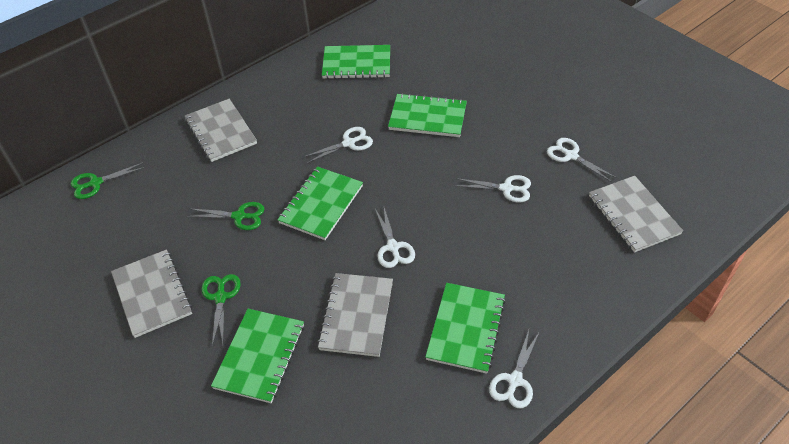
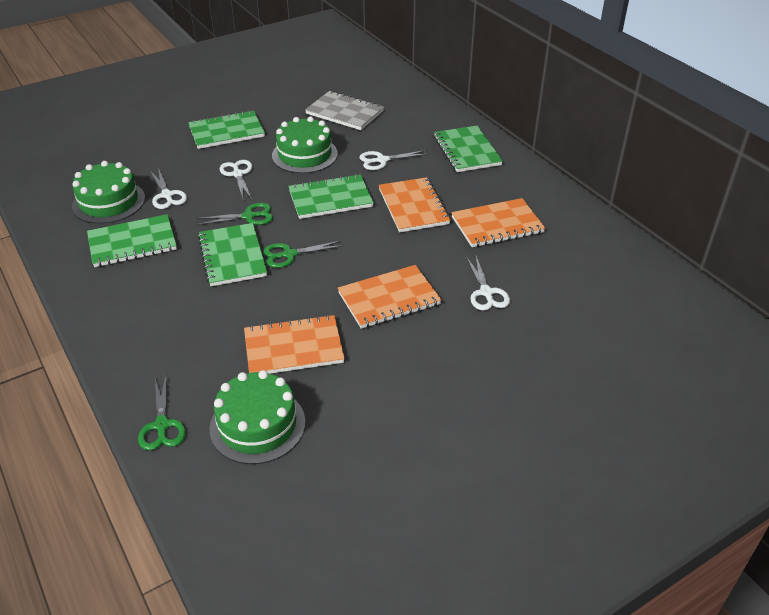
green cake: none = 0 -> [72,161,145,224] [209,370,305,464] [272,117,338,173] = 3
grey notebook: [111,249,192,338] [185,99,257,162] [317,273,393,357] [589,176,683,253] = 4 -> [305,91,384,130] = 1
orange notebook: none = 0 -> [244,315,345,374] [338,265,442,329] [379,177,450,232] [451,198,545,247] = 4
white scissors: [304,127,373,164] [375,208,415,268] [456,175,531,202] [489,330,540,408] [547,138,617,182] = 5 -> [150,168,187,209] [220,160,252,199] [359,150,428,170] [466,256,510,311] = 4

